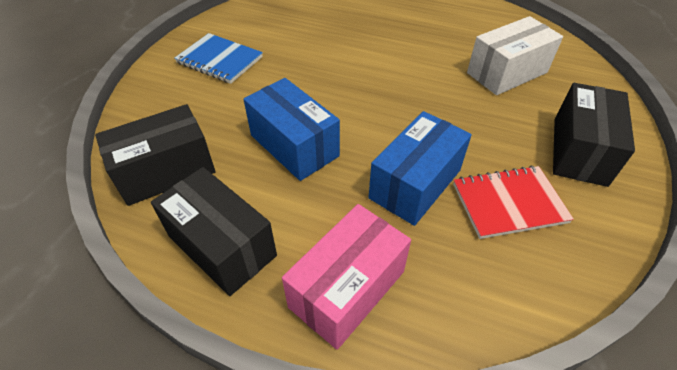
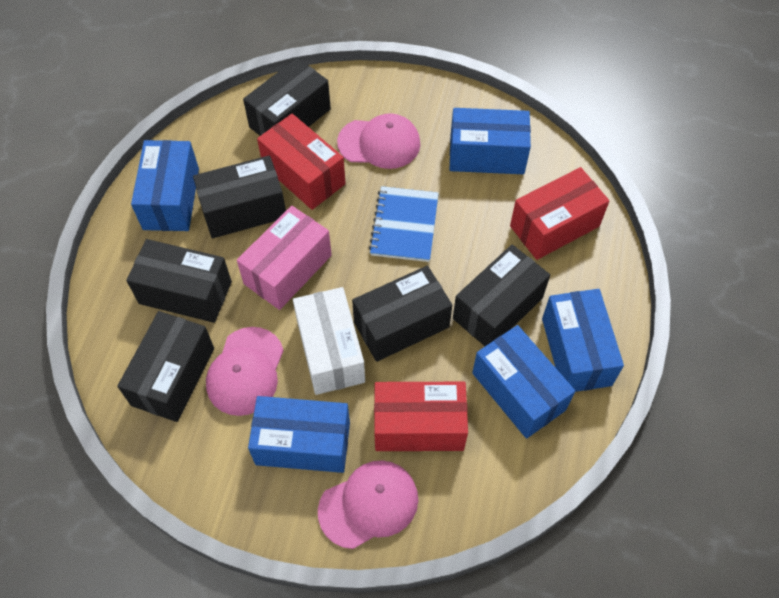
black box: [95,104,215,206] [151,167,277,296] [553,83,635,187] = 3 -> [117,311,214,422] [126,239,232,323] [193,155,286,238] [243,58,331,136] [352,266,452,362] [453,245,550,346] = 6
blue box: [243,78,340,181] [368,111,472,226] = 2 -> [131,140,199,231] [248,396,350,473] [450,108,531,174] [472,325,575,439] [542,289,624,392] = 5
pink cap: none = 0 -> [206,327,284,416] [318,460,418,549] [337,113,420,169] = 3
red box: none = 0 -> [257,114,346,210] [374,382,468,451] [510,167,609,260] = 3
red notebook: [453,166,574,239] = 1 -> none = 0

